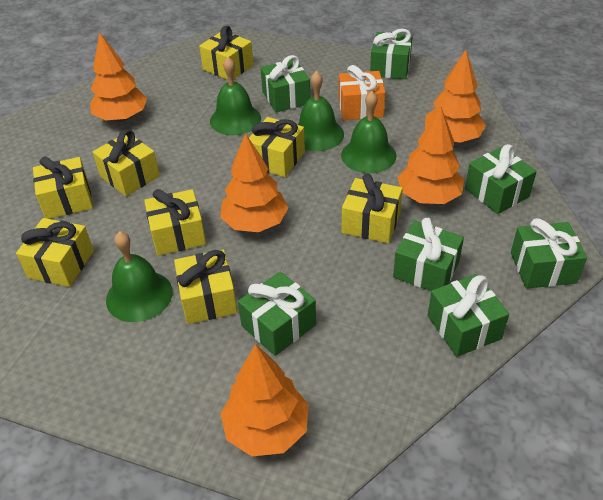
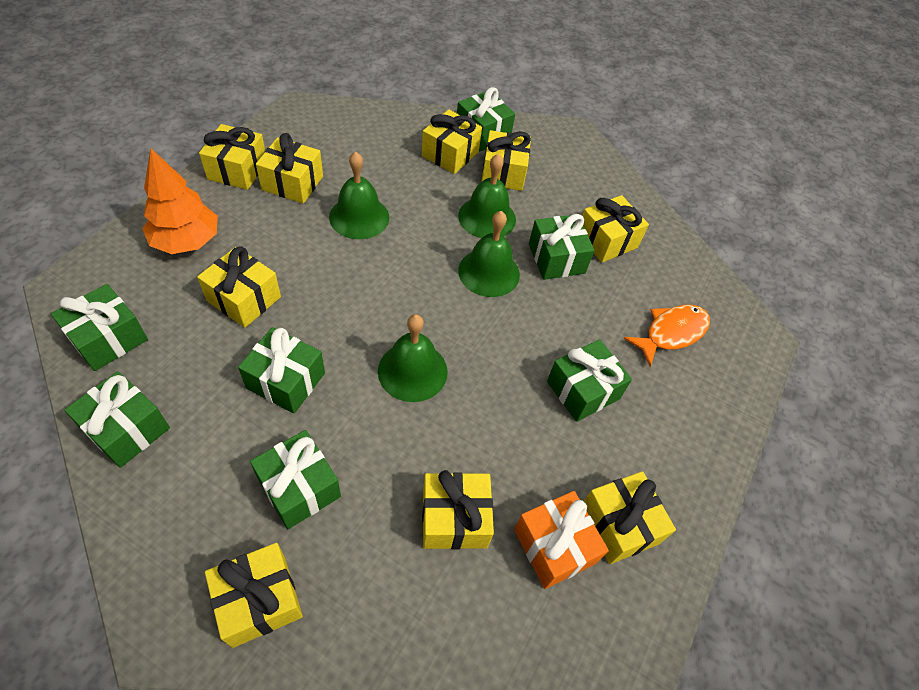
orange fish: none = 0 -> [623,305,710,367] = 1
orange tree: [90,33,148,122] [220,133,289,232] [221,344,309,456] [397,107,464,204] [425,50,486,143] = 5 -> [142,148,218,254] = 1
yellow gift: [16,218,94,287] [33,157,93,219] [93,129,160,196] [144,189,206,256] [174,250,237,324] [199,25,253,80] [249,117,305,177] [342,173,403,243] = 8 -> [197,246,281,328] [199,124,265,190] [205,543,303,648] [256,133,323,204] [422,110,482,174] [422,470,494,549] [481,130,531,191] [582,195,649,263] [584,471,676,564] = 9

